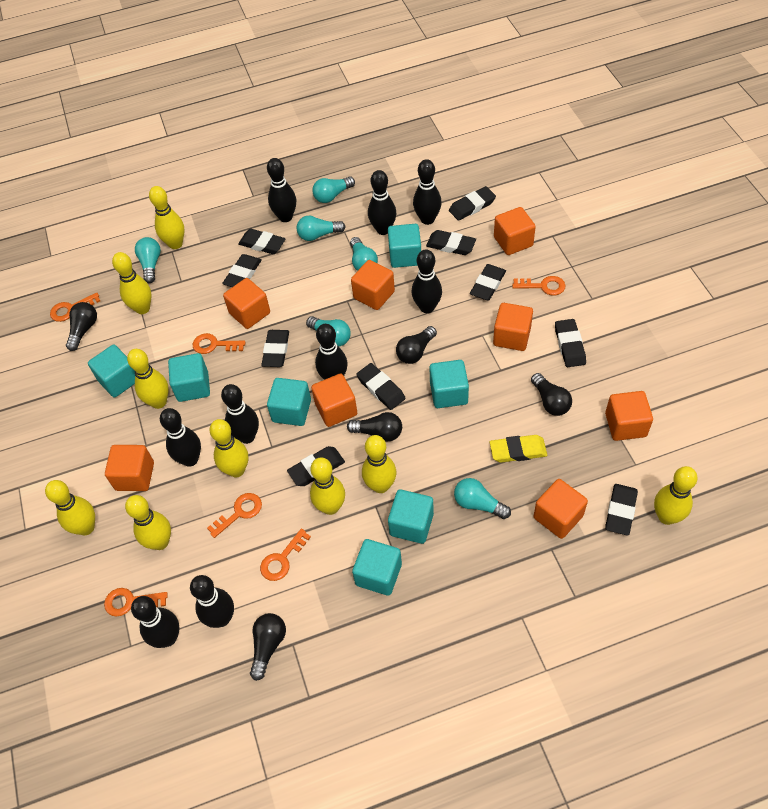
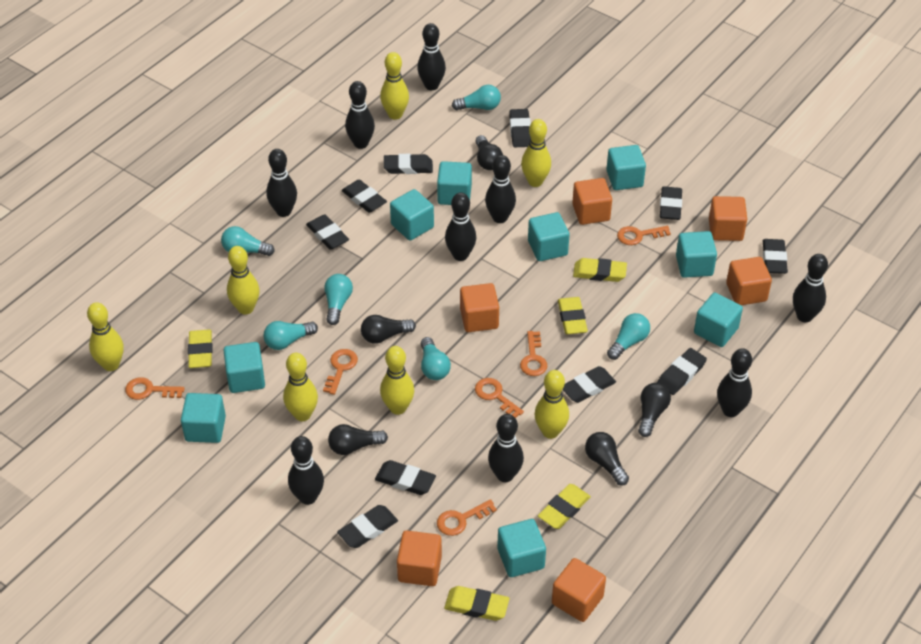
orange cube: [105,445,154,491] [223,278,270,329] [311,374,357,427] [351,260,395,310] [493,303,533,351] [494,207,536,255] [534,479,588,539] [605,391,653,441] = 8 -> [397,530,442,586] [460,283,499,332] [552,558,606,622] [572,178,612,225] [709,196,747,241] [726,257,772,305] = 6
turquoise cube: [88,345,135,398] [168,353,210,402] [267,378,311,426] [352,539,402,596] [388,224,421,268] [388,489,434,544] [429,360,469,408] = 7 -> [181,393,226,443] [223,342,265,393] [390,189,434,241] [437,161,472,205] [497,519,546,577] [528,212,570,261] [606,145,646,190] [676,231,717,278] [694,292,743,347] = 9
yellow bowling pin: [45,480,95,535] [112,252,152,314] [125,495,171,550] [127,349,169,409] [149,186,184,249] [209,419,248,477] [310,457,345,515] [362,435,396,493] [654,466,698,525] = 9 -> [87,302,124,371] [227,246,259,315] [283,353,318,421] [380,52,409,120] [380,346,414,415] [521,119,551,187] [534,370,569,439] = 7
yellow eraser: [490,435,547,463] = 1 -> [188,330,212,368] [444,586,509,621] [538,484,591,529] [558,297,588,334] [573,258,627,282] = 5

